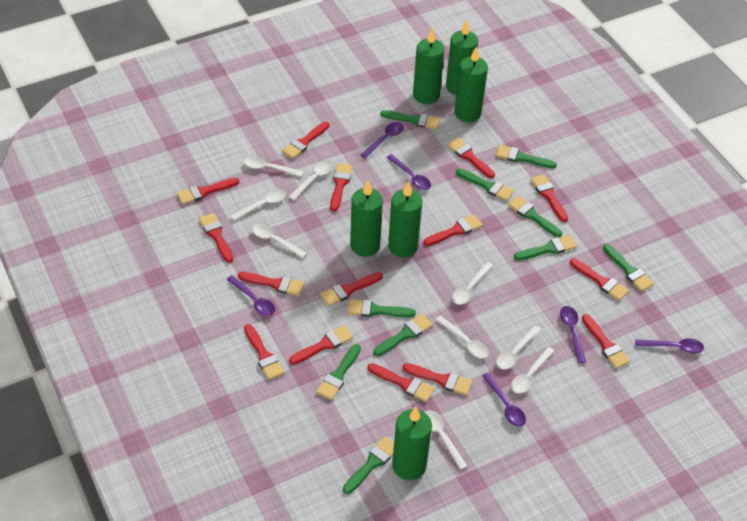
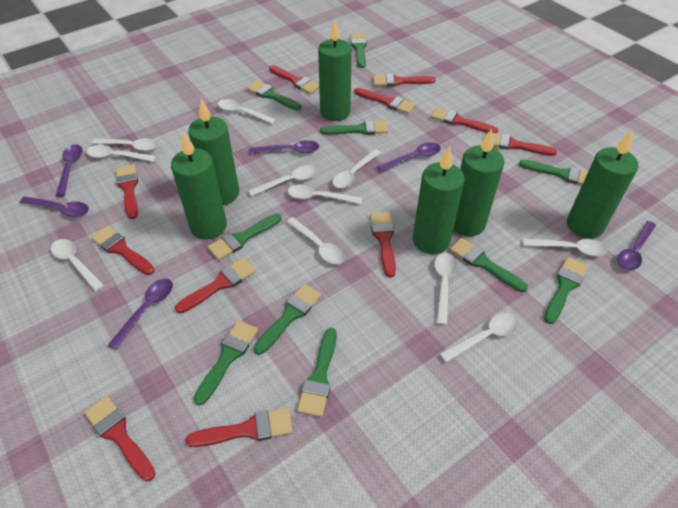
red brush: [177,178,239,205] [199,213,233,263] [238,272,304,296] [244,324,285,380] [282,122,329,159] [289,325,354,365] [320,272,383,306] [330,163,353,212] [368,363,435,402] [403,363,472,396] [423,214,483,246] [447,138,495,178] [530,174,568,222] [570,258,629,301] [582,314,630,369] = 15 -> [84,396,156,482] [91,226,155,275] [116,164,138,219] [175,258,256,313] [186,408,293,447] [269,65,319,94] [354,88,416,114] [370,212,396,278] [373,74,435,87] [431,107,498,133] [487,132,557,156] = 11
white spoon: [230,189,286,221] [244,156,303,177] [252,223,307,259] [289,160,333,200] [425,410,467,470] [436,316,489,358] [452,262,493,305] [496,325,541,370] [511,347,554,394] = 9 -> [51,239,104,292] [86,145,156,162] [91,138,158,151] [218,99,276,124] [248,165,318,196] [286,217,345,264] [288,184,362,204] [332,149,381,188] [434,253,457,325] [440,313,519,362] [523,239,607,256] = 11

